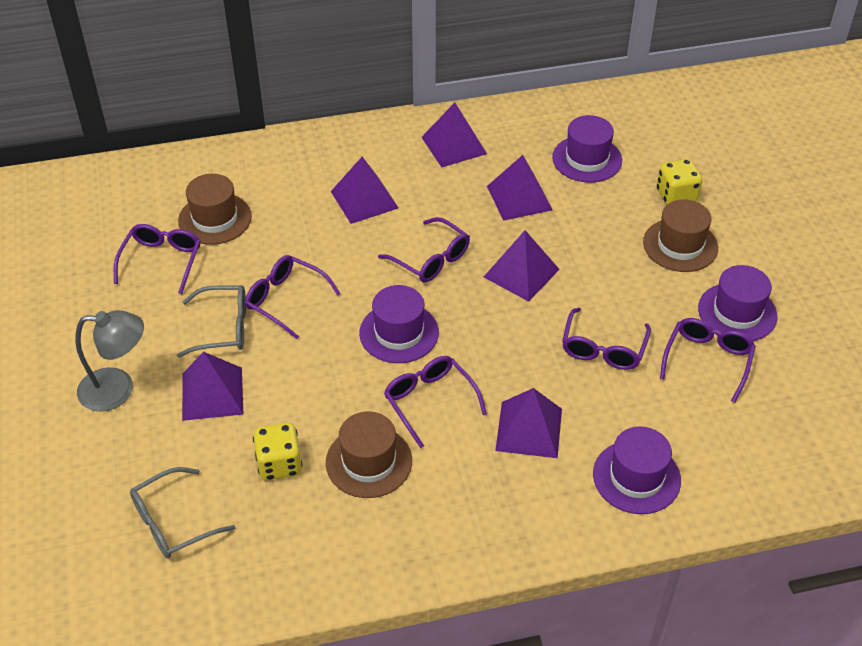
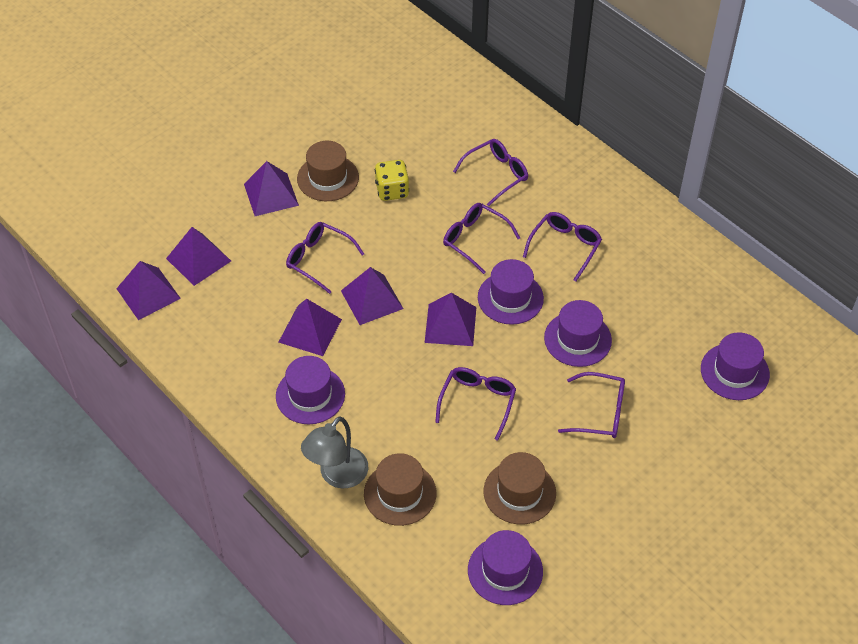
grey glasses: [130,467,235,558] [177,285,246,357] = 2 -> none = 0
purple hat: [359,285,439,363] [552,115,622,183] [593,426,681,514] [698,265,778,341] = 4 -> [276,356,345,424] [468,530,543,605] [478,259,544,325] [544,300,612,367] [701,332,770,400] = 5
yellow dice: [253,423,302,480] [657,159,702,205] = 2 -> [375,160,409,201] = 1

